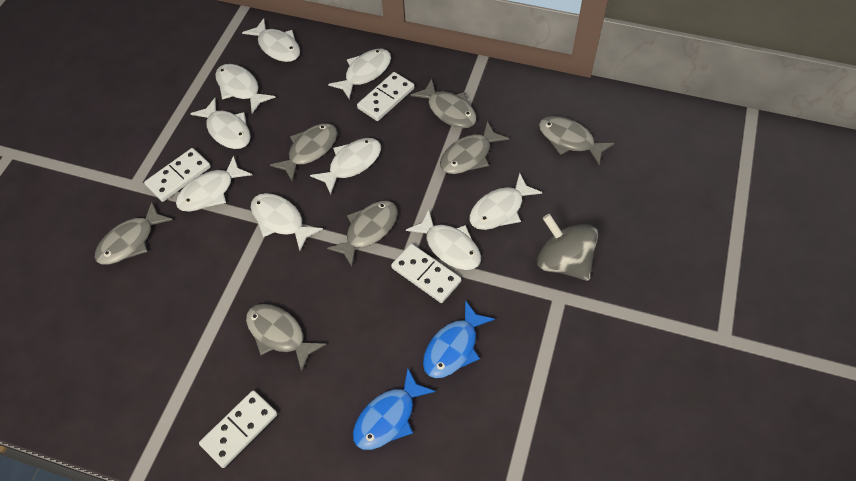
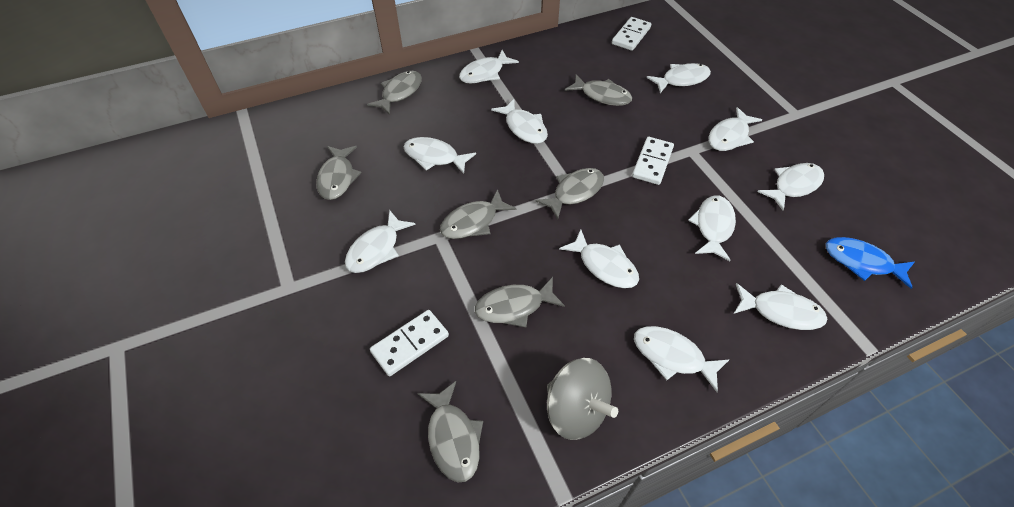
blue fish: [353,368,435,450] [423,300,495,378] = 2 -> [826,237,915,289] = 1
white domino: [144,148,211,202] [199,390,278,468] [357,72,415,121] [391,244,461,303] = 4 -> [370,310,449,376] [612,17,651,51] [632,137,674,185] = 3
white fish: [176,156,252,212] [190,98,251,149] [215,64,276,113] [242,18,300,62] [250,193,323,251] [310,138,381,195] [328,49,391,100] [406,209,481,270] [469,173,542,230] = 9 -> [345,210,416,273] [404,137,476,174] [459,50,519,84] [491,99,548,144] [559,229,639,288] [634,326,729,392] [647,63,711,93] [688,196,736,261] [709,107,762,151] [734,283,827,330] [758,163,824,211] = 11

